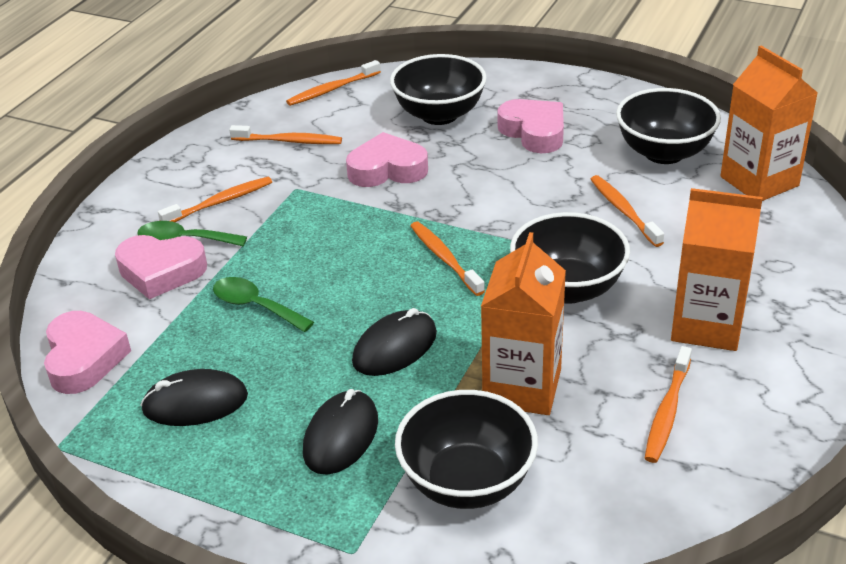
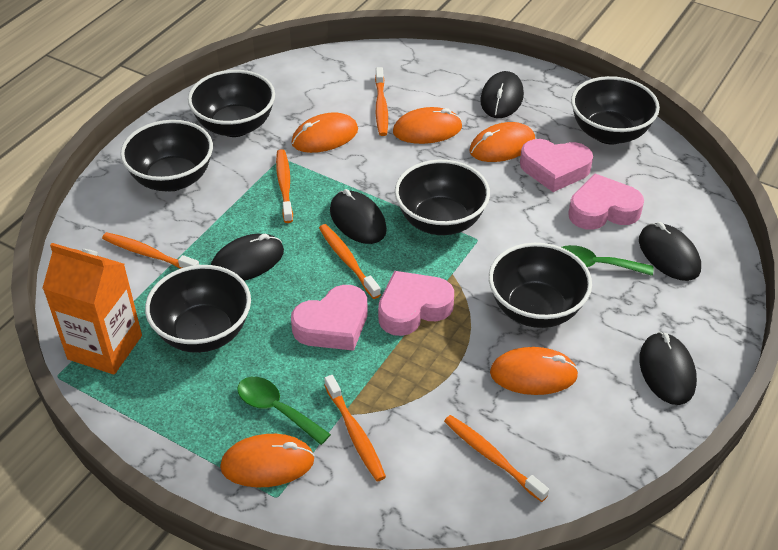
black bowl: [390,54,487,125] [395,390,538,509] [510,212,630,304] [616,88,721,164] = 4 -> [120,120,213,191] [145,265,251,353] [188,70,275,137] [395,160,490,235] [489,243,592,328] [571,76,660,144] = 6
black mouse: [140,369,248,426] [303,389,378,475] [352,308,437,376] = 3 -> [211,234,284,281] [330,189,387,244] [480,71,524,118] [639,222,701,281] [639,332,697,405] = 5
orange carton: [481,232,566,415] [671,188,763,351] [720,46,818,201] = 3 -> [43,243,142,375] = 1
orange mouse: none = 0 -> [220,434,315,487] [291,112,358,153] [393,107,462,144] [469,122,535,162] [490,347,579,395] = 5

